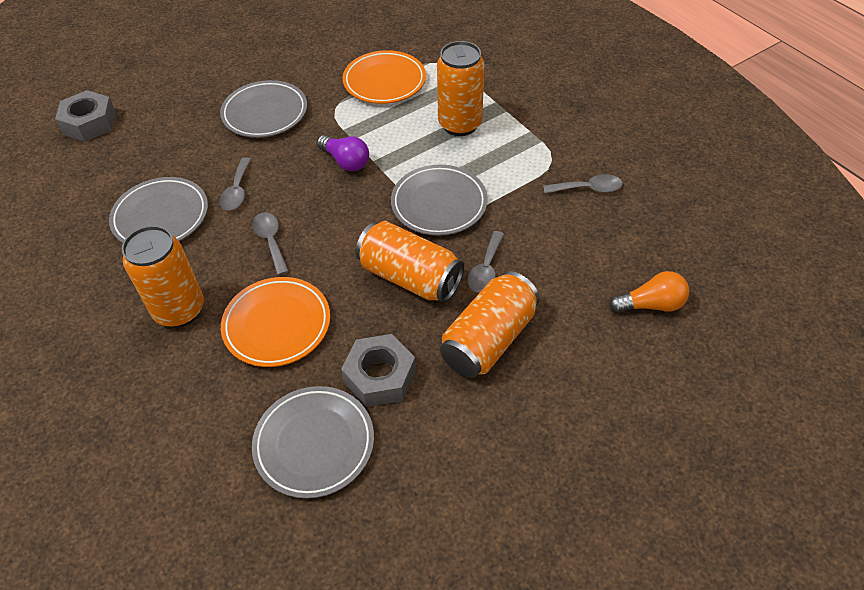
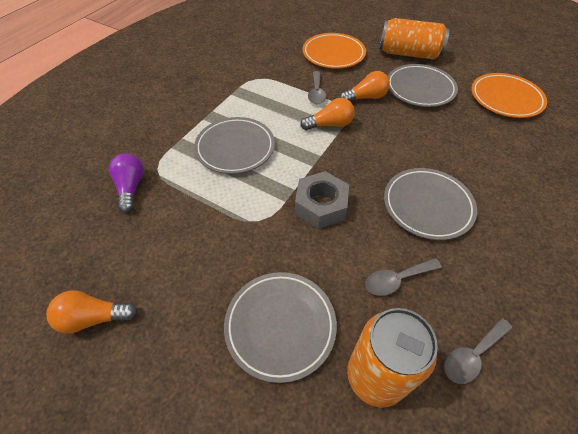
grey nut: [55,90,116,142] [341,334,416,407] = 2 -> [295,171,349,229] = 1
grey spoon: [219,157,251,210] [252,212,289,275] [468,231,504,293] [543,174,623,194] = 4 -> [308,71,326,105] [366,258,442,296] [444,318,512,384] = 3
orange can: [122,226,204,328] [356,221,464,303] [437,41,484,136] [440,271,540,378] = 4 -> [347,308,438,408] [379,18,449,59] = 2
orange light bulb: [609,271,689,313] = 1 -> [46,290,137,334] [300,98,355,130] [340,71,390,101] = 3

